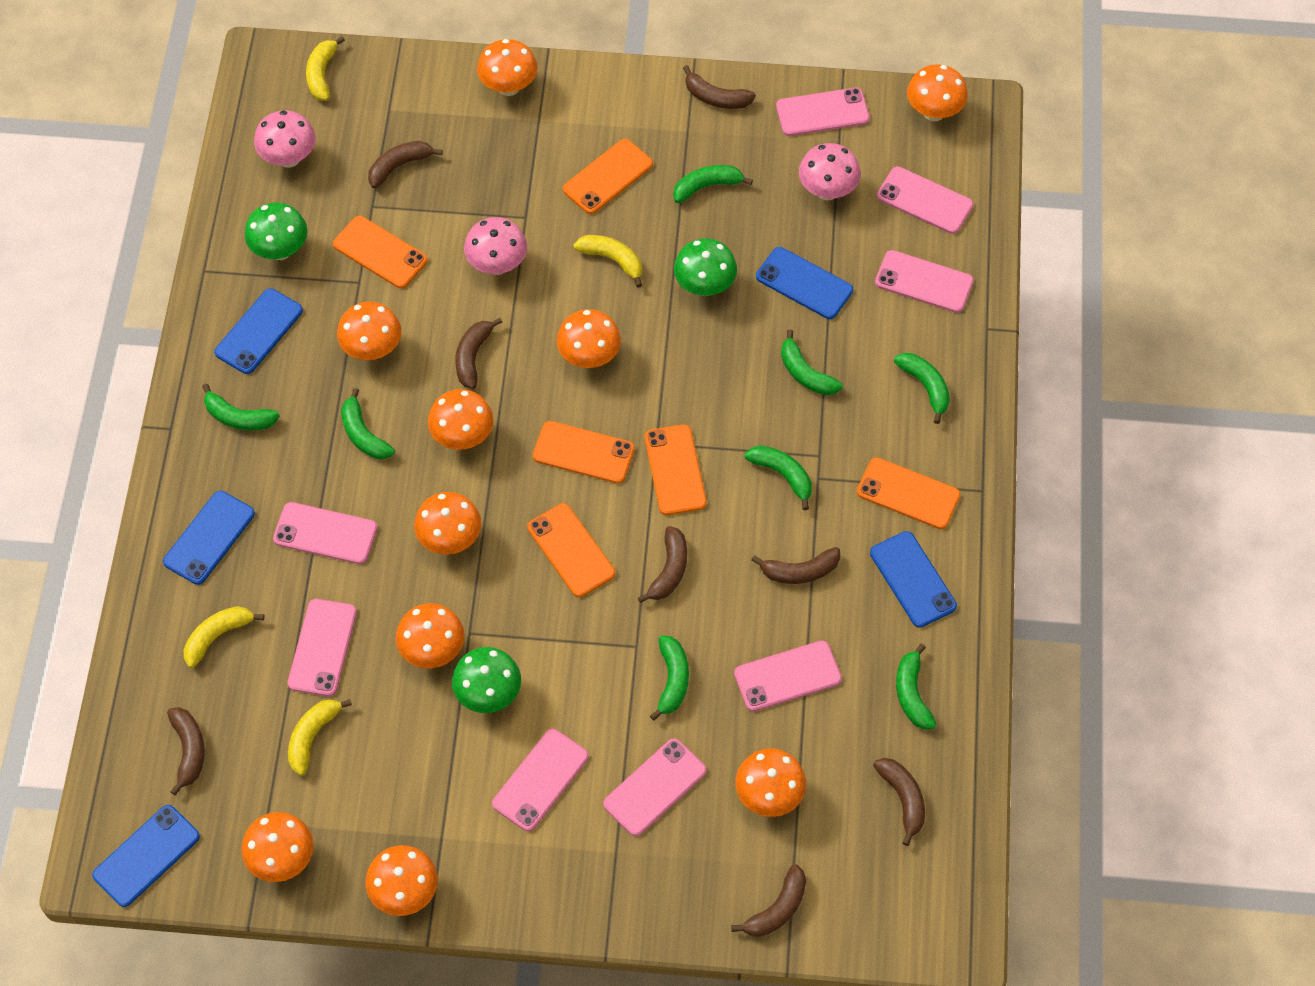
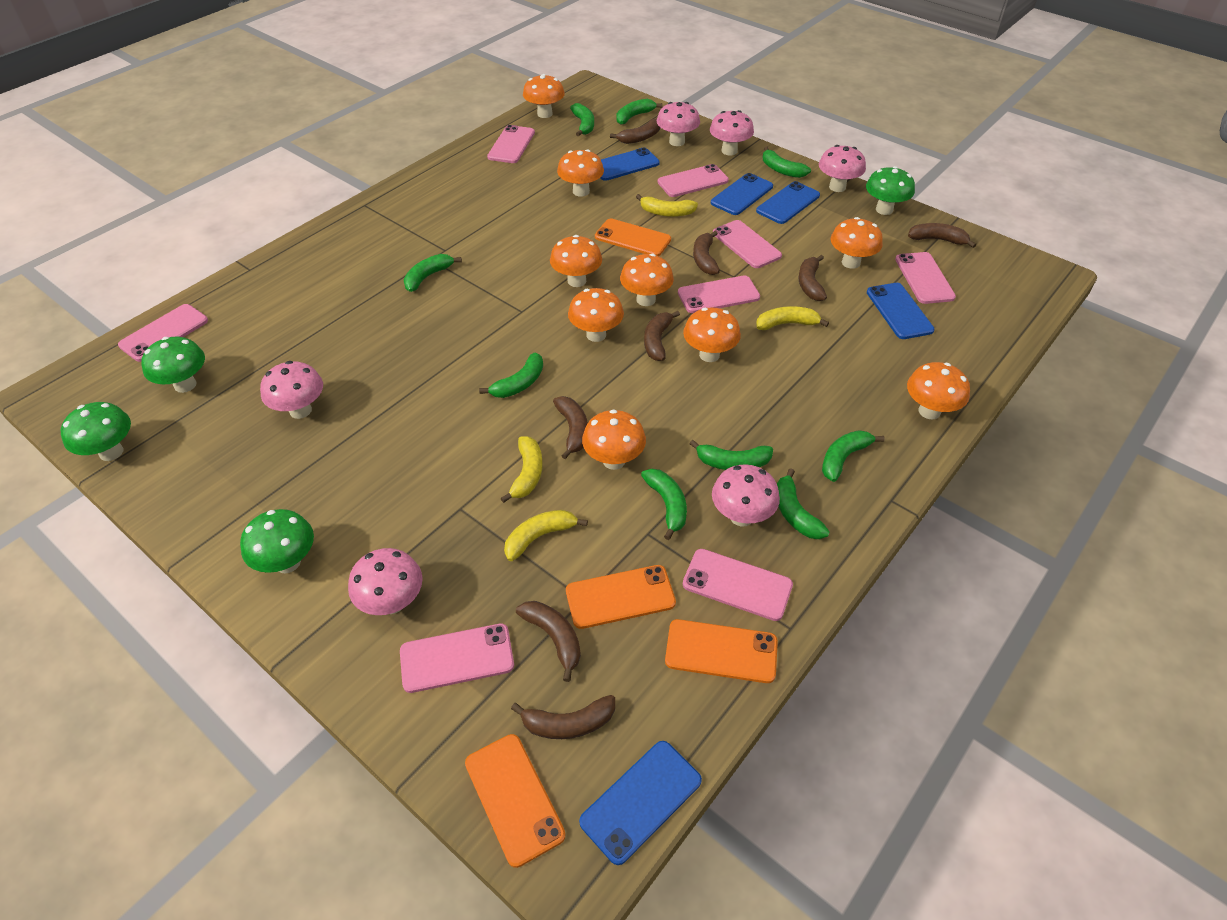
green banana: [202,384,280,431] [341,388,395,459] [650,636,689,721] [673,165,753,203] [744,445,812,510] [781,329,843,395] [894,353,950,424] [896,644,937,730] = 8 -> [404,254,462,292] [479,352,543,398] [570,103,594,137] [616,99,663,125] [641,469,687,540] [690,440,773,470] [763,147,811,178] [777,468,830,539] [822,430,885,482] = 9
green mushroom: [244,203,308,260] [452,647,521,713] [674,238,737,296] = 3 -> [61,402,131,461] [141,337,205,393] [240,509,314,573] [866,166,915,215] = 4
orange mushroom: [241,812,314,882] [337,301,401,360] [365,845,438,916] [396,603,465,668] [414,492,481,555] [428,389,493,450] [477,39,537,96] [557,309,621,368] [735,748,806,817] [907,64,968,121] = 10 -> [523,74,565,118] [550,235,602,287] [557,149,604,197] [568,288,624,342] [582,409,646,470] [620,254,674,306] [683,307,741,362] [831,217,883,269] [907,362,970,419] = 9
orange phone: [333,216,428,288] [527,503,615,597] [533,421,635,484] [563,139,653,214] [645,424,707,515] [857,457,960,529] = 6 -> [465,734,566,868] [566,565,676,629] [595,219,671,256] [665,619,778,683] = 4
pink mushroom: [254,111,316,168] [464,217,527,275] [799,143,861,200] = 3 -> [260,361,323,419] [348,548,423,615] [657,102,700,146] [710,110,754,155] [712,464,780,527] [819,145,866,192] = 6

